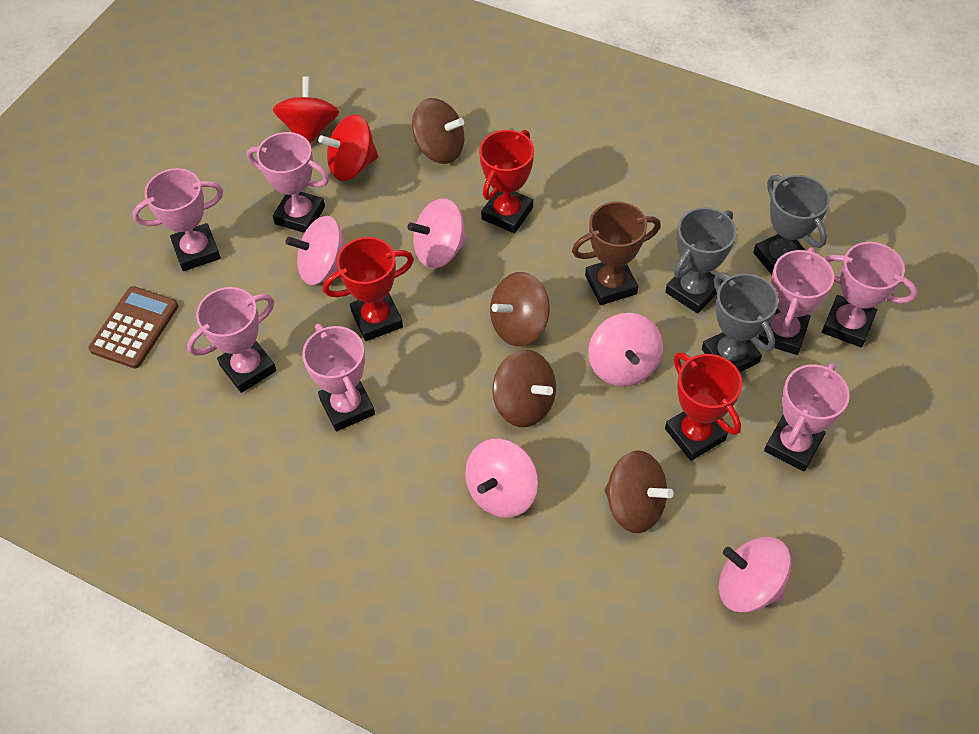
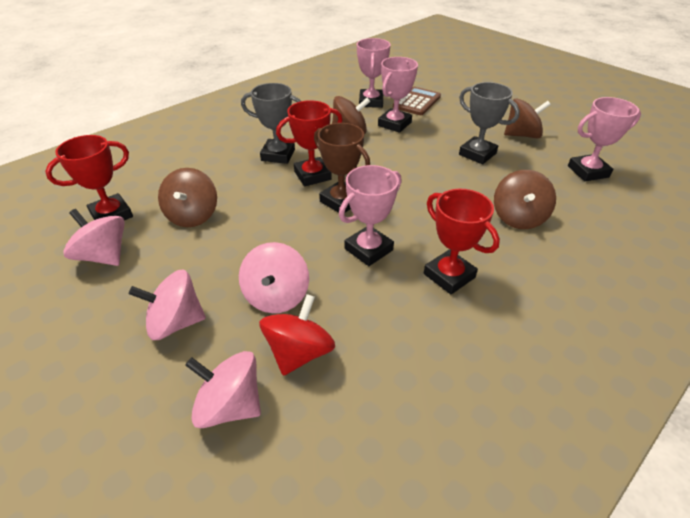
grey trophy: [665,207,736,314] [702,272,778,372] [753,175,830,275] = 3 -> [241,83,301,164] [459,82,520,164] = 2
pink spinning top: [286,216,346,285] [408,198,467,269] [465,439,538,518] [588,313,663,386] [718,537,791,613] = 5 -> [63,209,125,266] [129,270,206,340] [185,351,261,428] [239,242,309,313] = 4
pink trophy: [132,168,223,271] [187,287,277,393] [247,132,329,233] [302,324,375,431] [758,247,834,355] [764,363,850,472] [822,242,918,347] = 7 -> [339,165,401,266] [357,38,391,108] [378,57,418,133] [568,97,641,181] = 4
red spinning top: [273,76,339,144] [318,115,378,181] = 2 -> [259,294,335,376] = 1

